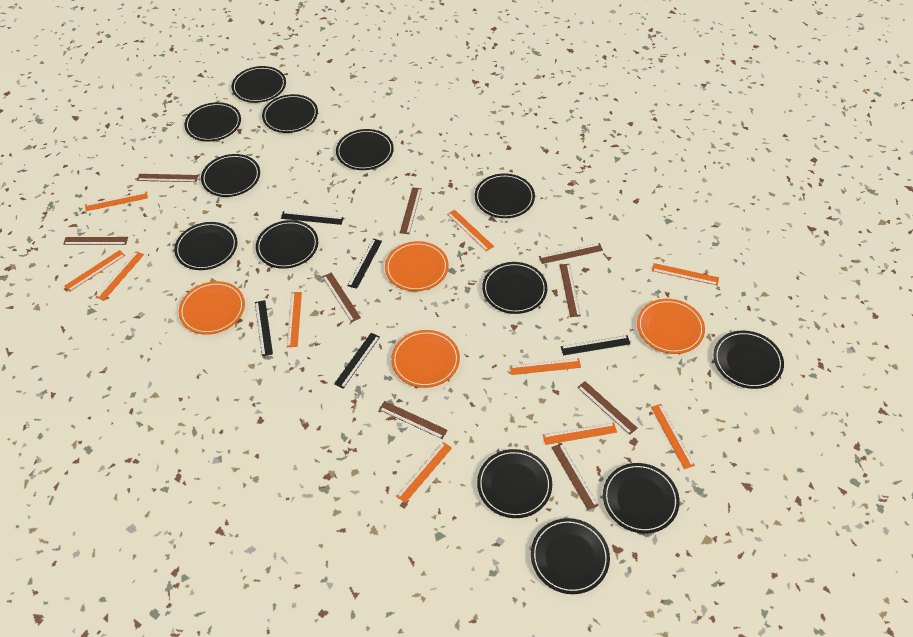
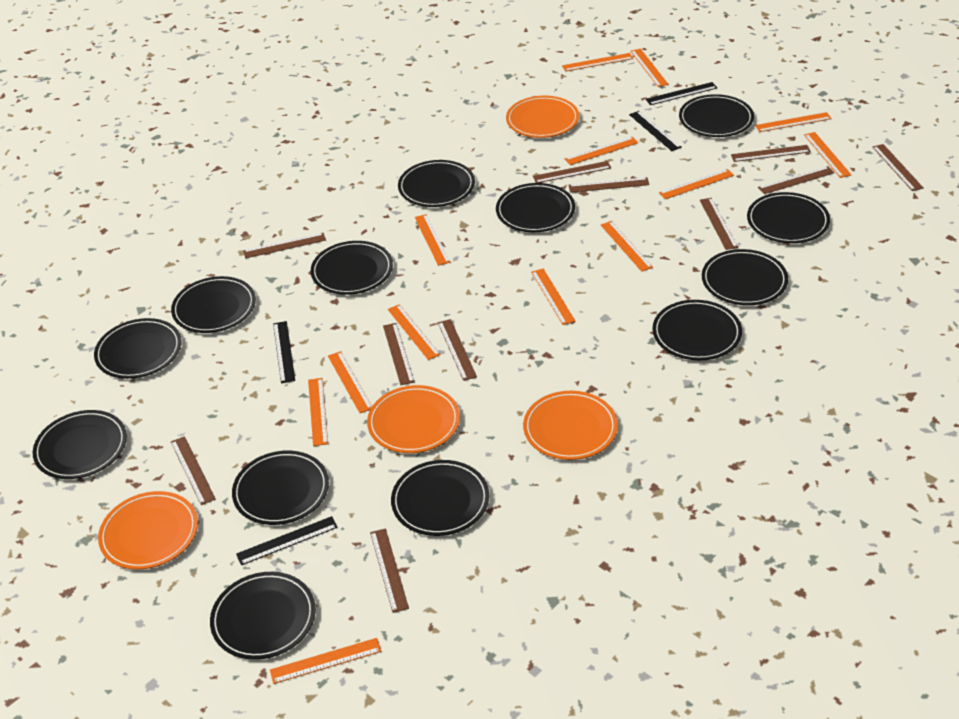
black ruler: [255,300,273,356] [281,211,344,225] [334,333,380,389] [348,239,382,289] [561,335,631,355] = 5 -> [236,516,338,565] [273,321,295,383] [629,111,682,151] [646,82,717,105] = 4
brown ruler: [63,237,128,245] [137,174,198,182] [322,273,361,322] [379,401,448,439] [400,187,422,234] [539,243,603,264] [551,443,599,510] [560,264,581,317] [577,381,637,435] = 9 -> [171,436,216,505] [243,233,326,259] [370,528,409,613] [383,323,414,385] [438,319,477,381] [533,161,611,183] [569,177,649,193] [700,198,738,250] [731,145,811,162] [758,166,834,194] [873,144,924,191] = 11
orange ruler: [65,250,125,292] [85,191,148,211] [96,251,144,301] [287,292,302,347] [396,442,452,503] [447,209,494,251] [510,358,581,375] [543,422,617,445] [651,404,695,469] [652,263,719,286] = 10 -> [270,638,381,684] [308,378,328,446] [328,351,372,413] [388,304,441,360] [415,214,450,266] [531,269,576,325] [562,53,633,72] [565,137,638,165] [601,221,653,272] [630,49,669,87] [659,169,734,199] [755,112,832,132] [804,132,851,178] = 13

